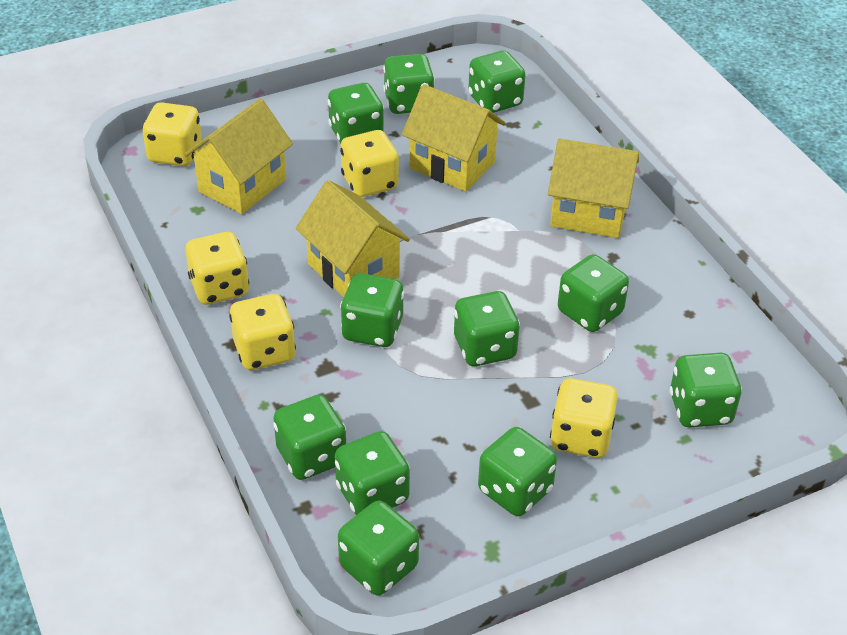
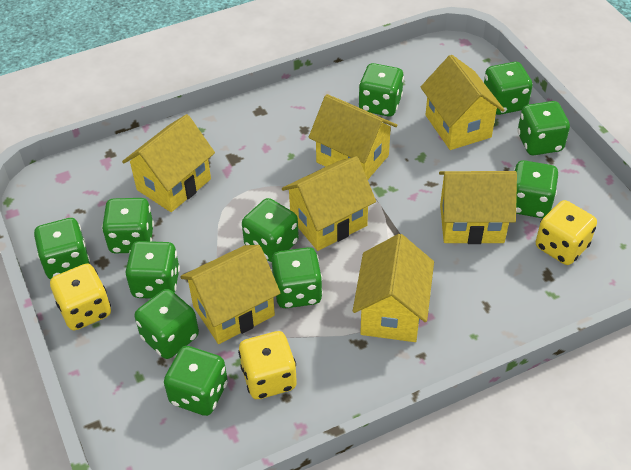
yellow dice: [142,102,202,166] [185,232,249,305] [229,294,296,370] [340,130,399,197] [550,378,618,458] = 5 -> [50,264,111,330] [238,331,297,399] [536,200,597,265] = 3
yellow house: [184,98,293,214] [296,180,410,297] [402,84,506,192] [548,138,639,238] = 4 -> [122,114,215,212] [180,245,281,344] [282,156,376,251] [309,94,398,180] [353,234,434,342] [421,55,505,150] [439,171,517,244] = 7

